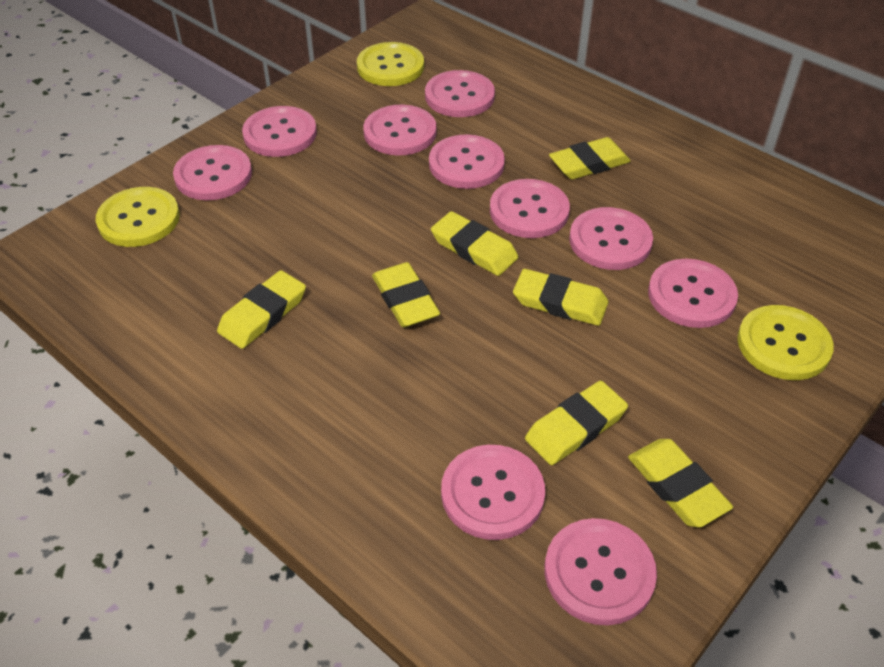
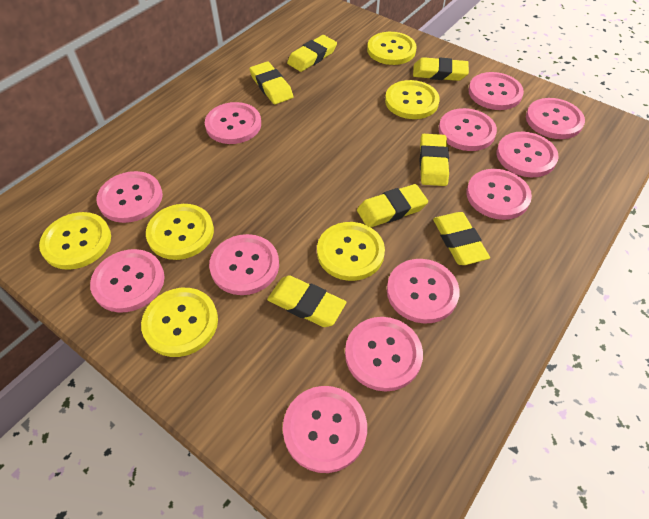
pink button: [173,145,252,200] [242,106,317,157] [363,105,436,155] [425,70,495,117] [429,134,505,189] [441,445,545,540] [490,179,570,238] [545,518,657,625] [569,207,653,270] [648,259,738,328] = 10 -> [90,249,165,313] [97,171,163,223] [205,102,261,144] [209,234,279,295] [283,386,367,473] [345,317,423,392] [387,259,460,324] [439,108,497,151] [466,169,532,220] [468,72,524,110] [497,132,559,177] [526,98,585,139] = 12
yellow button: [96,187,180,247] [357,42,424,86] [737,305,834,380] = 3 -> [39,212,111,270] [141,288,218,357] [146,204,214,260] [317,222,385,281] [367,32,417,65] [385,80,440,119] = 6

